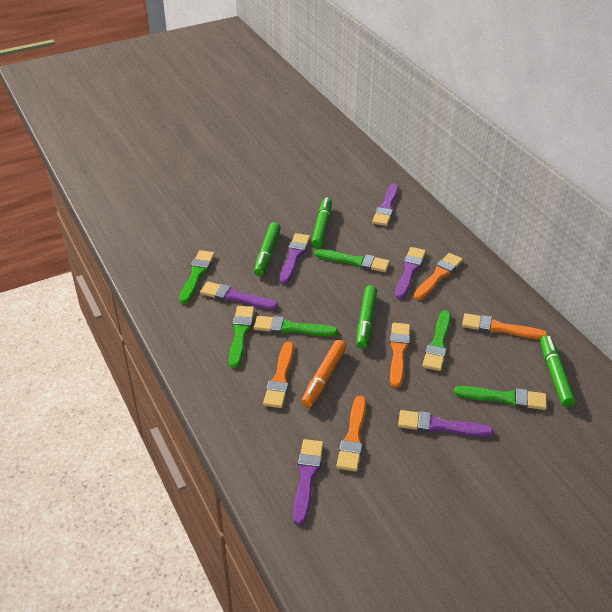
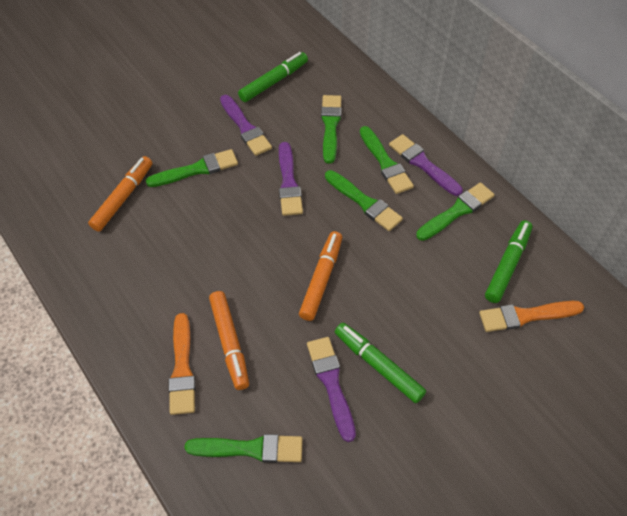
green marker: [254,222,281,276] [311,197,332,248] [356,285,377,349] [540,335,576,407] = 4 -> [238,52,308,102] [335,323,426,403] [485,220,533,303] = 3
orange brush: [263,341,294,408] [336,396,366,472] [390,323,410,388] [414,253,463,300] [462,313,548,340] = 5 -> [169,313,195,415] [479,301,584,332] = 2
orange marker: [301,340,347,408] = 1 -> [88,156,152,232] [209,291,249,390] [299,231,342,321] = 3
purple brush: [200,282,278,310] [279,233,310,284] [293,439,324,525] [372,183,399,226] [395,247,426,299] [398,410,493,437] = 6 -> [220,95,272,156] [279,142,303,216] [307,337,356,442] [389,134,463,196] = 4

